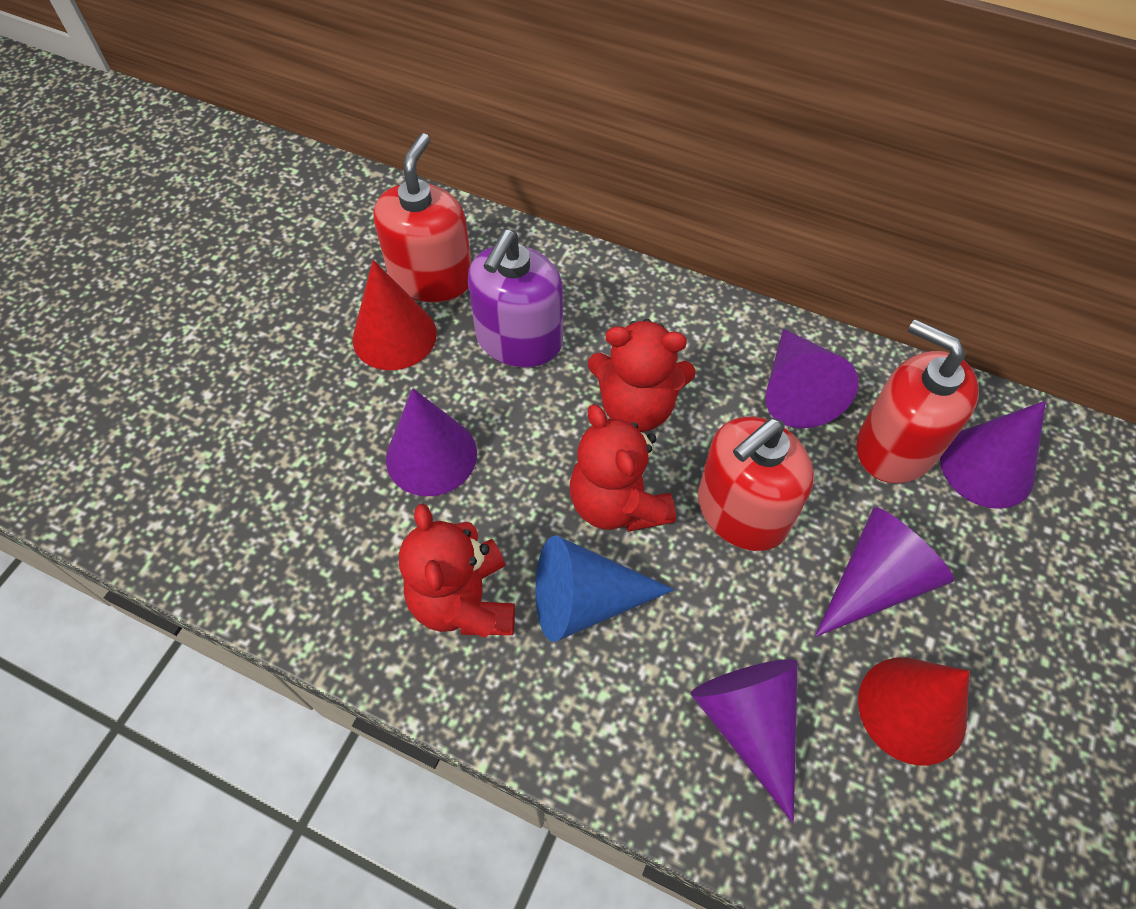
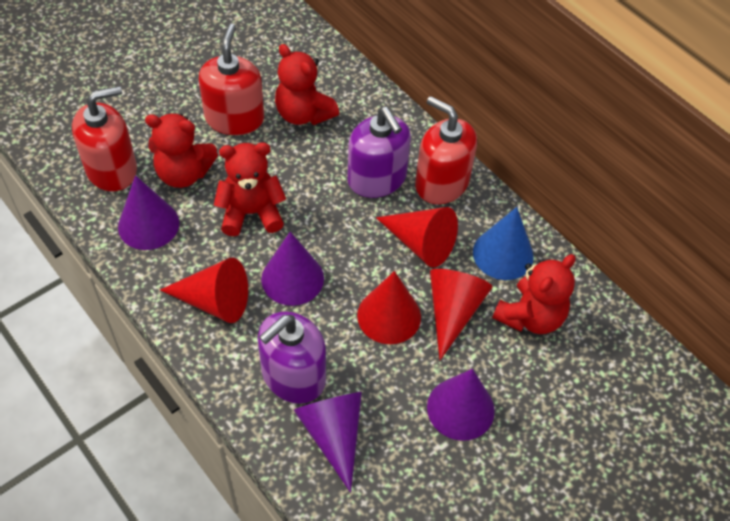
purple cone: [386,388,477,496] [691,659,798,823] [765,329,858,428] [815,507,954,637] [940,401,1046,509] = 5 -> [118,175,179,250] [261,232,324,306] [294,392,362,493] [427,369,495,441] = 4
purple soap dispenser: [468,230,563,368] = 1 -> [258,311,326,404] [347,107,411,198] = 2
red cone: [353,260,437,370] [858,657,969,765] = 2 -> [160,258,248,323] [357,271,421,344] [376,207,458,268] [430,269,493,360] = 4
red teddy bear: [399,504,515,638] [570,404,676,532] [588,319,696,432] = 3 -> [145,113,218,188] [214,142,286,236] [275,44,339,125] [492,254,576,334] = 4

